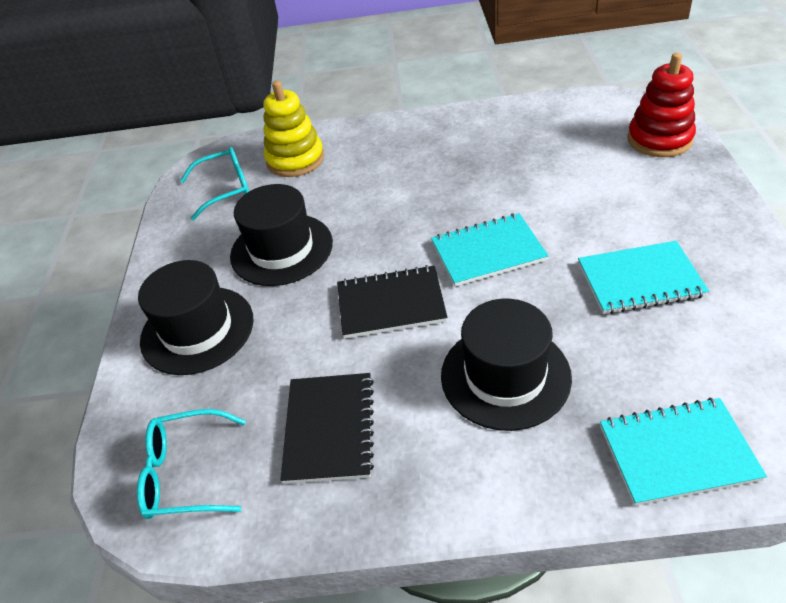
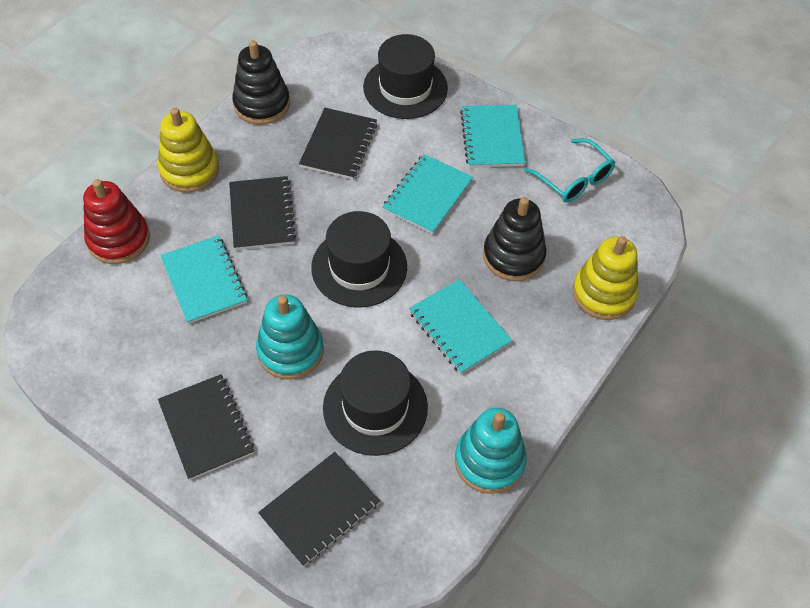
black notebook: [281,373,374,484] [337,265,448,339] = 2 -> [158,374,254,480] [229,176,296,250] [258,452,380,566] [299,108,377,180] = 4
black stacking toy: none = 0 -> [232,40,290,125] [483,197,547,281] = 2
turquoise glasses: [137,409,246,519] [180,147,249,220] = 2 -> [524,138,616,203] = 1
turquoise notebook: [431,213,548,287] [578,241,709,314] [600,398,767,506] = 3 -> [160,235,248,324] [382,154,473,234] [409,279,512,374] [460,105,525,168] = 4
turquoise stacking toy: none = 0 -> [256,294,324,380] [455,408,527,494] = 2
yellow stacking toy: [263,81,324,177] = 1 -> [158,108,219,193] [573,236,638,320] = 2

